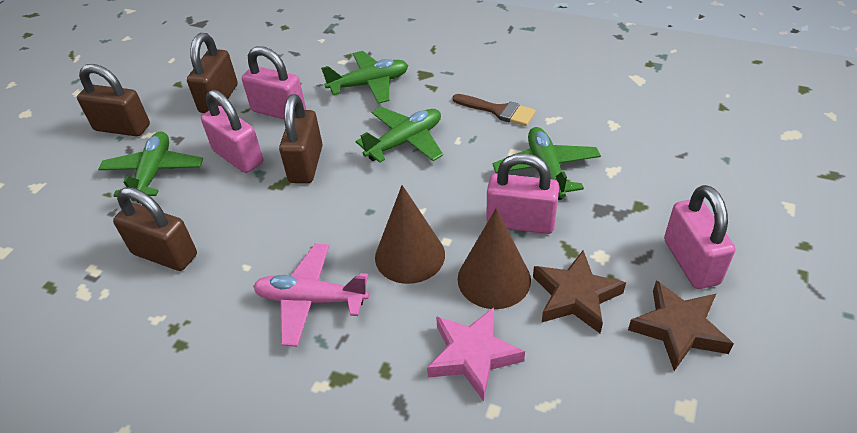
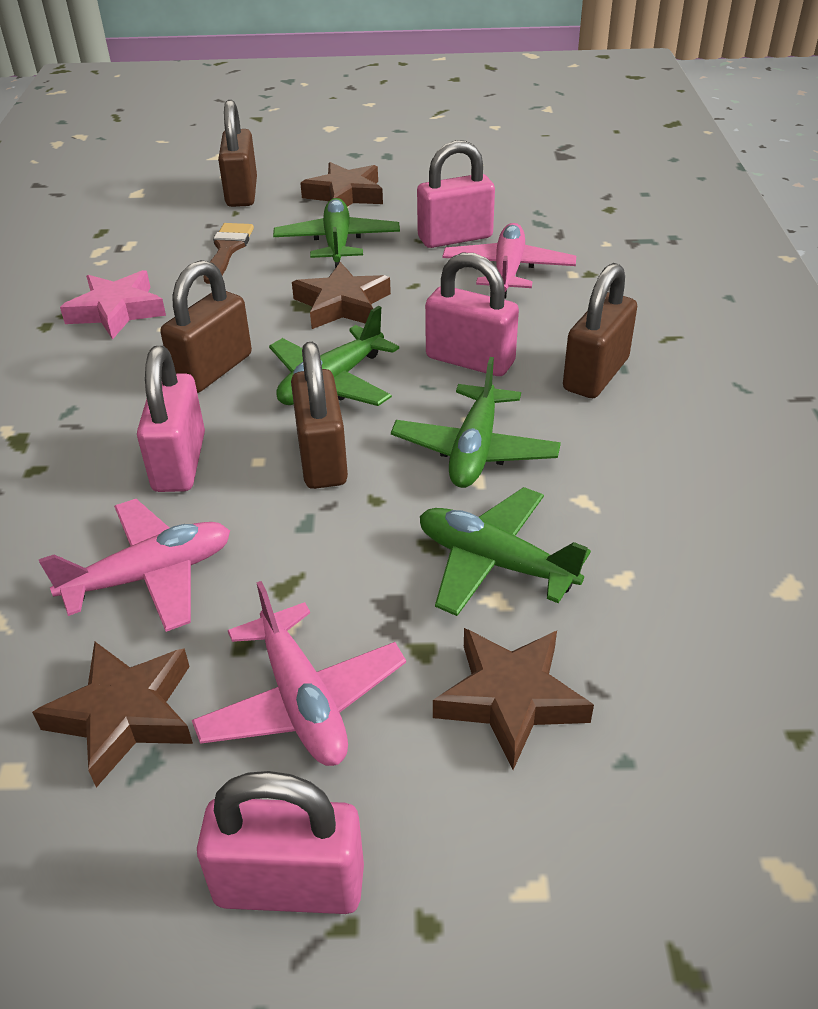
brown cone: [375,185,445,284] [458,208,531,309] = 2 -> none = 0
brown star: [533,250,626,333] [628,281,734,371] = 2 -> [32,641,193,788] [292,262,391,329] [300,162,383,207] [433,628,594,770] = 4
pink plane: [253,244,369,347] = 1 -> [39,499,230,632] [192,581,406,766] [443,223,576,298] = 3

